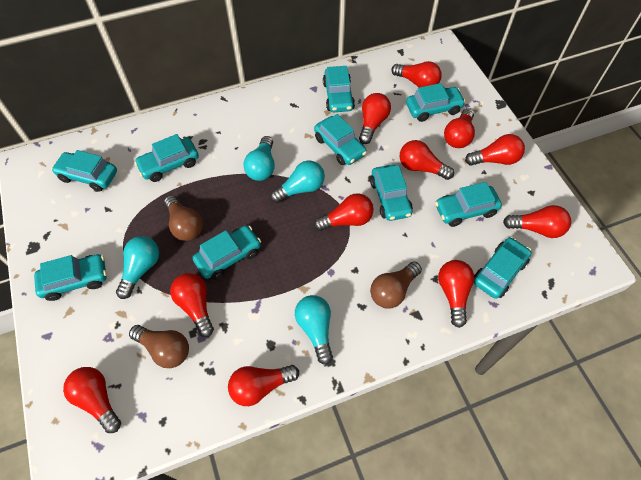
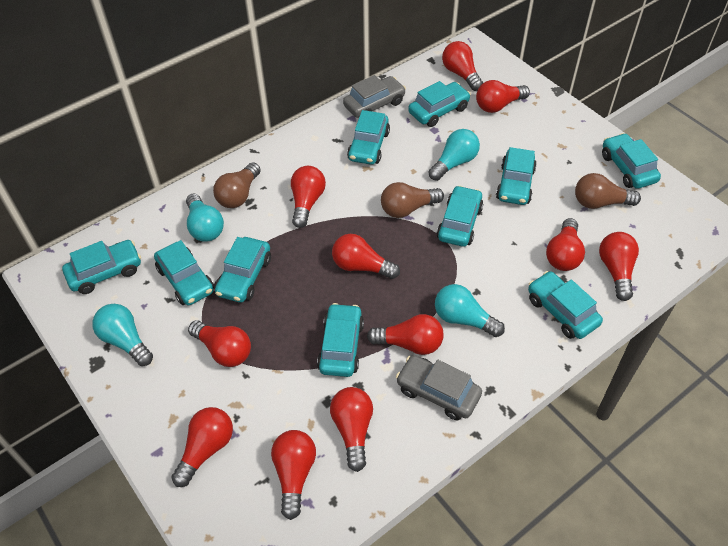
grey car: none = 0 -> [343,75,406,118] [396,355,482,421] = 2

